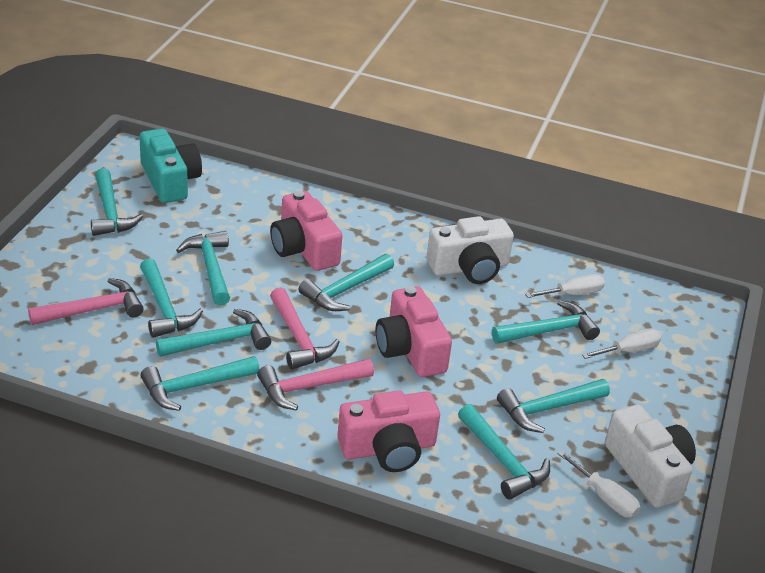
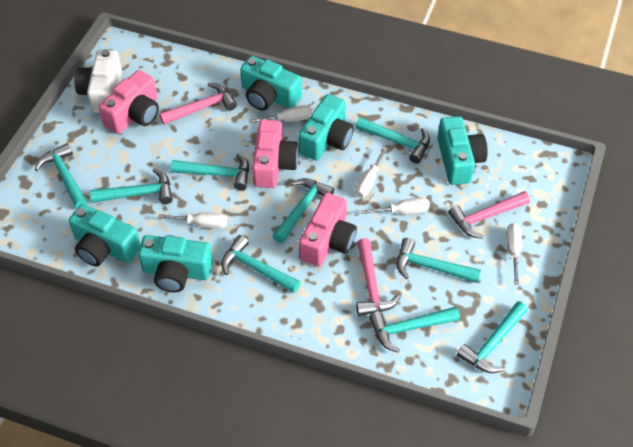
turquoise camera: [139,128,202,203] = 1 -> [69,204,140,267] [138,235,213,293] [240,56,302,111] [299,94,354,161] [437,116,488,185] = 5
white camera: [426,216,514,284] [605,405,696,508] = 2 -> [74,49,122,113] = 1
white screwdriver: [525,274,605,298] [558,450,640,518] [582,328,661,359] = 3 -> [158,212,227,229] [249,105,313,123] [355,147,388,197] [361,198,429,214] [506,223,522,285] = 5

